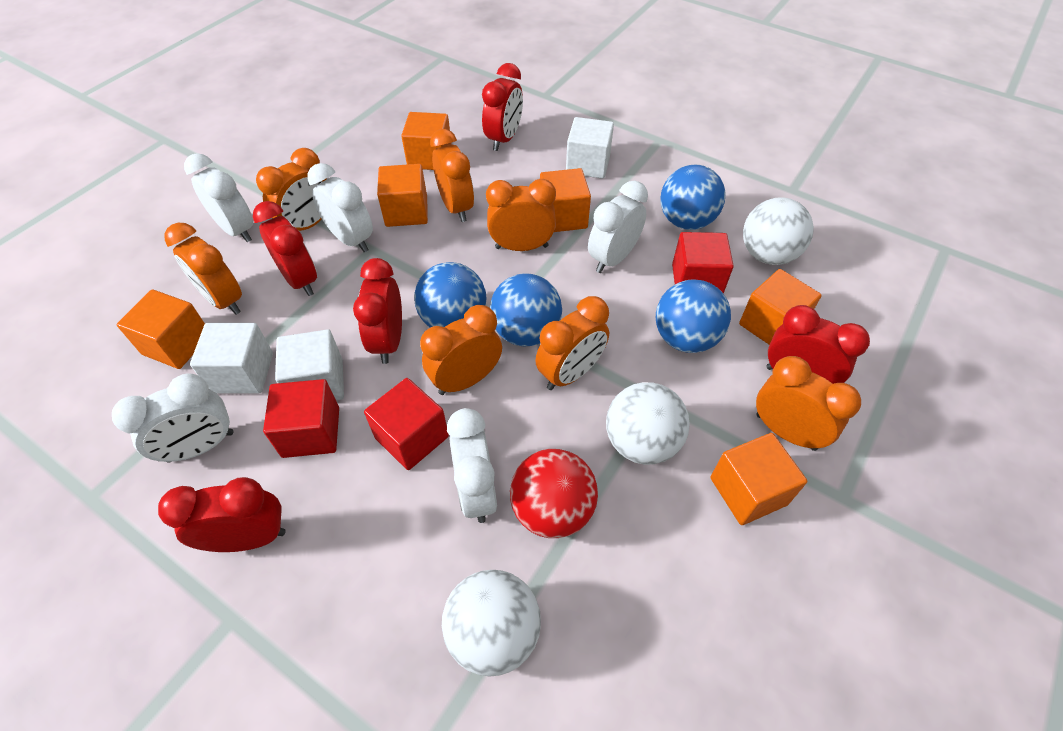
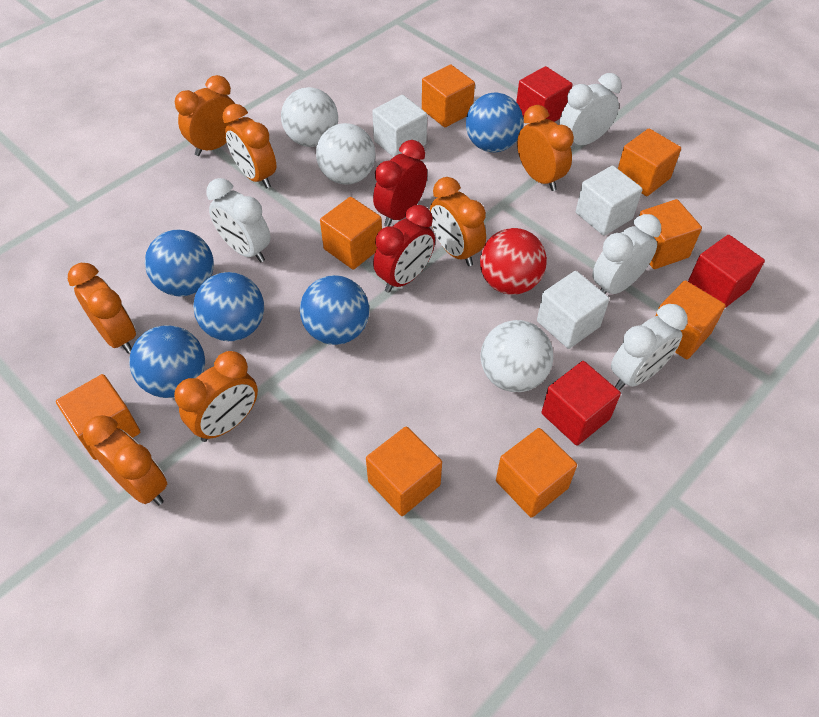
blue ball: [414,262,486,327] [490,273,562,346] [656,279,731,353] [661,165,725,230] = 4 -> [129,325,205,398] [145,230,214,296] [193,272,264,341] [300,275,369,345] [466,93,523,152] = 5
orange cube: [117,289,205,369] [377,164,428,227] [401,112,452,170] [540,168,591,232] [710,433,807,525] [739,269,822,345] = 6 -> [56,374,140,460] [320,197,382,270] [366,426,442,516] [422,65,475,127] [496,428,577,518] [618,129,681,196] [639,199,702,269] [655,280,726,359] = 8
red clock: [158,477,285,552] [253,201,317,296] [353,258,402,364] [482,63,523,151] [767,305,870,384] = 5 -> [373,140,427,227] [373,205,435,293] = 2
white clock: [112,373,233,463] [184,153,253,242] [307,163,373,252] [447,408,497,523] [588,181,648,273] = 5 -> [206,178,271,262] [560,73,622,145] [592,214,661,294] [611,304,687,390] = 4

